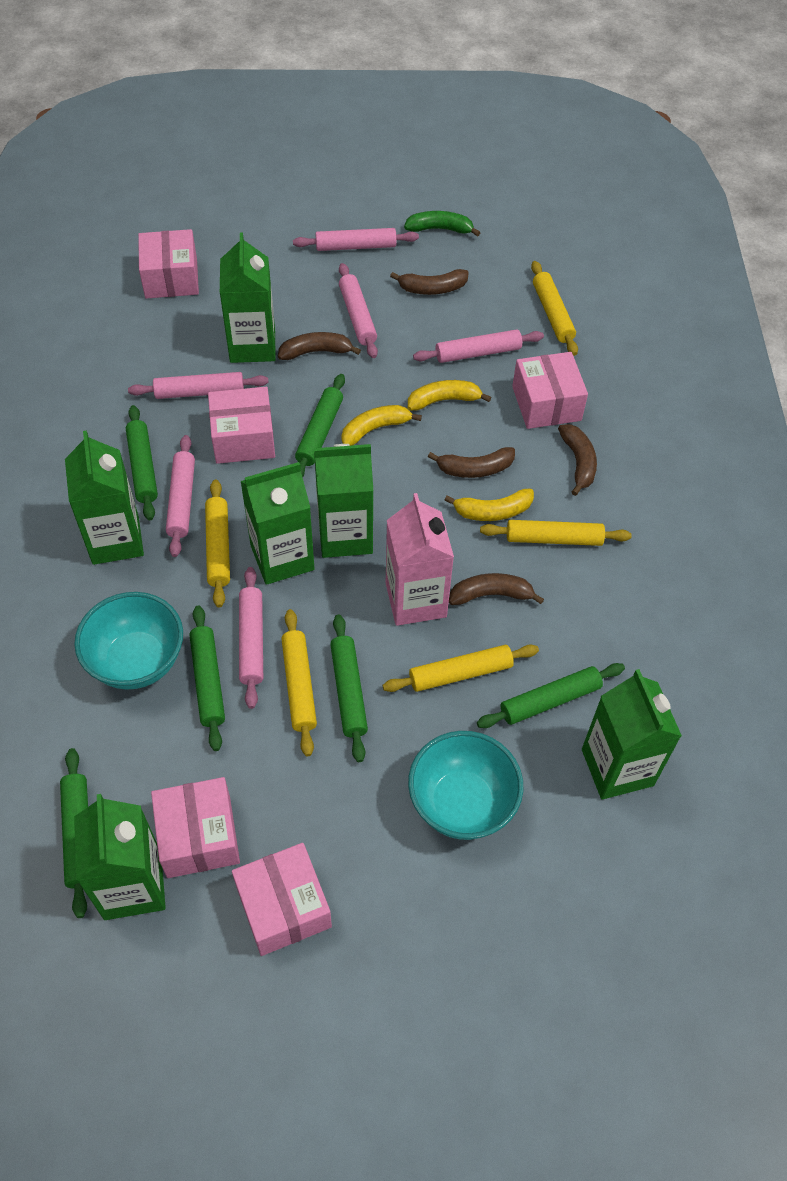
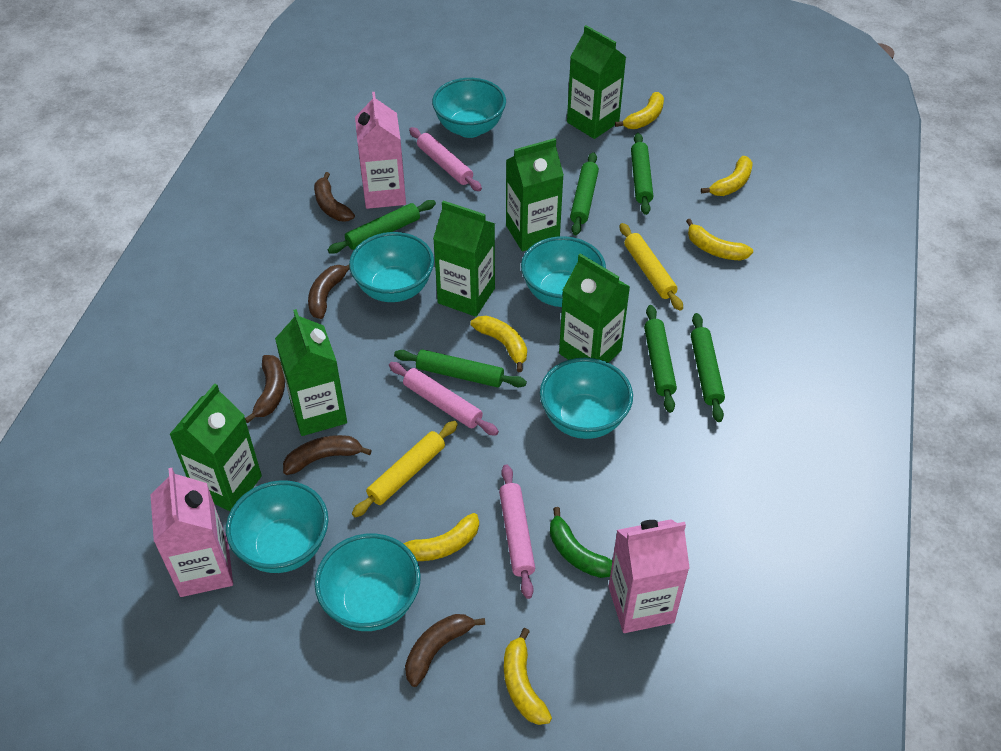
pink box: [138,229,199,299] [151,777,240,878] [208,387,275,464] [232,843,332,956] [512,352,588,429] = 5 -> none = 0
pink carton: [386,493,454,626] = 1 -> [151,468,233,597] [355,92,406,209] [609,519,690,633] = 3
pink rolling pin: [128,372,269,399] [166,435,195,557] [239,567,263,709] [293,228,419,251] [339,263,378,358] [413,329,544,363] = 6 -> [389,362,499,436] [409,127,482,191] [499,464,535,599] = 3
turquoise bowl: [74,592,183,689] [408,731,523,840] = 2 -> [226,480,329,573] [315,533,421,631] [349,232,434,302] [432,78,506,138] [521,236,606,307] [540,358,633,439] = 6
yellow banana: [341,405,422,446] [408,380,491,411] [445,489,534,521] = 3 -> [403,513,479,561] [470,316,527,372] [504,628,552,725] [615,92,664,129] [686,219,753,261] [701,156,753,196] = 6
yellow rolling pin: [205,479,230,608] [281,609,317,756] [383,644,539,692] [480,520,632,546] [531,261,578,356] = 5 -> [352,421,458,517] [620,223,683,311] = 2

